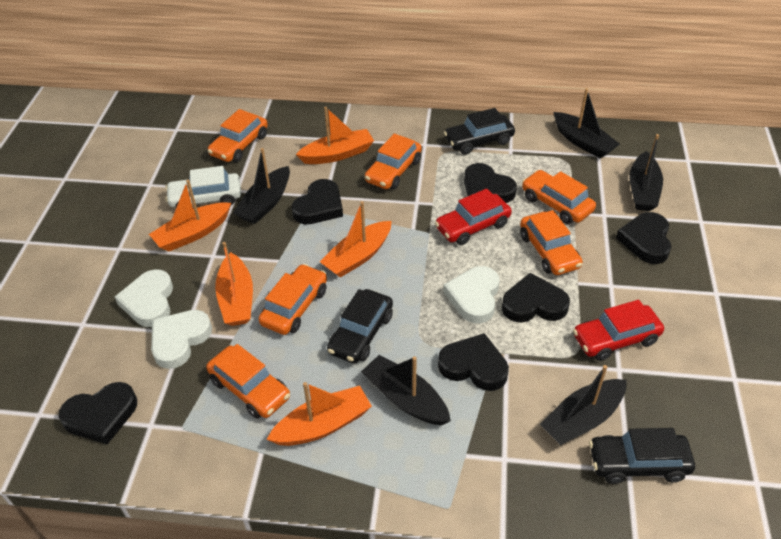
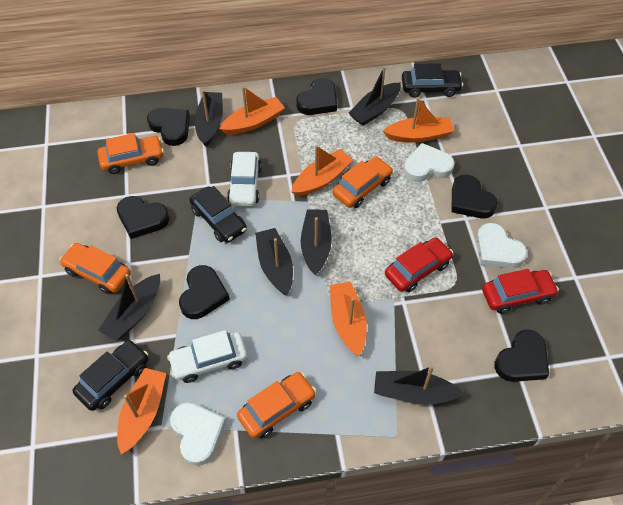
black boat: [233,148,290,224] [361,355,451,425] [540,365,627,445] [553,88,620,158] [629,134,663,211] = 5 -> [98,274,160,341] [194,90,223,147] [255,228,293,296] [301,209,332,275] [348,67,401,126] [374,365,464,405] = 6
orange car: [206,344,290,419] [207,109,268,162] [259,264,327,335] [365,134,422,189] [520,210,583,275] [522,170,596,224] = 6 -> [59,243,131,294] [97,133,164,174] [237,372,316,438] [332,156,393,208] = 4
white car: [165,166,241,207] = 1 -> [167,330,247,383] [227,152,262,206] = 2

